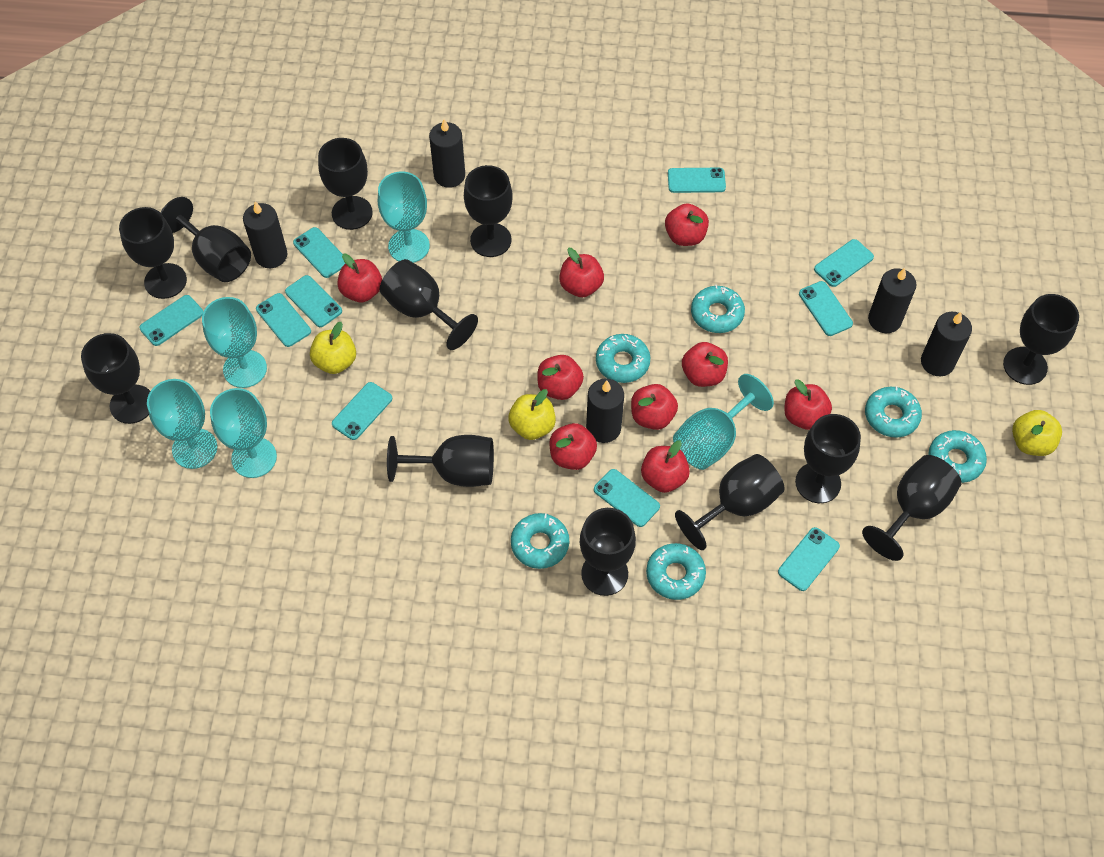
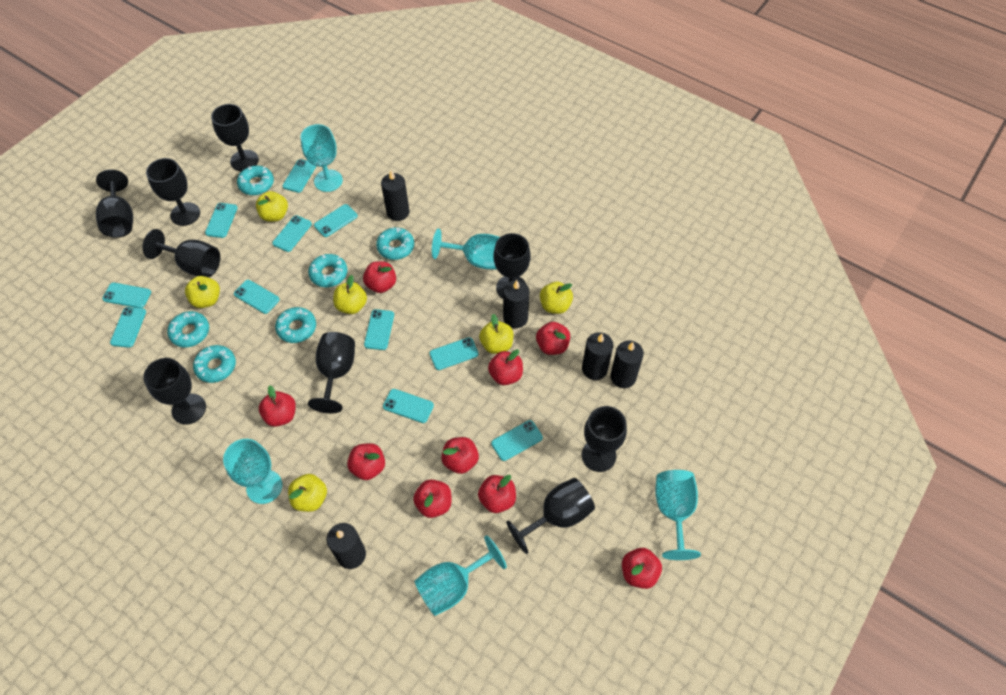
black goblet: [81,333,150,424] [119,207,187,299] [160,197,251,282] [318,138,373,230] [380,259,478,350] [387,435,494,487] [464,165,513,257] [580,508,636,596] [675,454,785,550] [795,414,861,503] [862,455,962,561] [1003,294,1079,385] = 12 -> [96,169,133,238] [142,229,220,277] [143,358,206,425] [146,158,200,226] [211,104,259,171] [308,332,355,413] [494,233,531,299] [507,478,595,554] [582,406,627,472] = 9
turquoise phone: [139,295,203,346] [256,293,311,347] [285,275,342,327] [293,227,345,278] [332,382,392,440] [594,469,660,527] [668,168,726,193] [778,527,840,591] [799,281,853,336] [814,239,874,287] = 10 -> [102,283,151,308] [110,307,146,348] [205,203,238,238] [234,280,280,314] [272,215,312,252] [282,159,316,193] [314,204,358,237] [364,309,394,350] [383,389,434,423] [430,337,479,370] [491,420,543,461] = 11
yellow apple: [310,322,356,374] [508,389,556,440] [1012,410,1062,456] = 3 -> [185,276,220,308] [256,191,288,222] [288,474,327,512] [333,275,367,314] [479,314,513,354] [540,282,573,314] = 6

